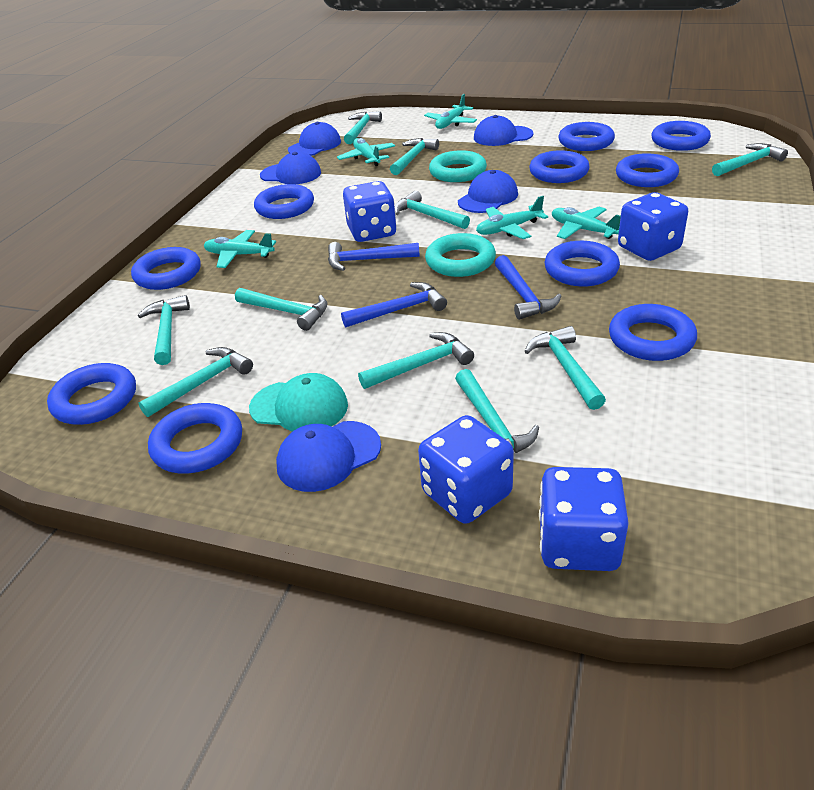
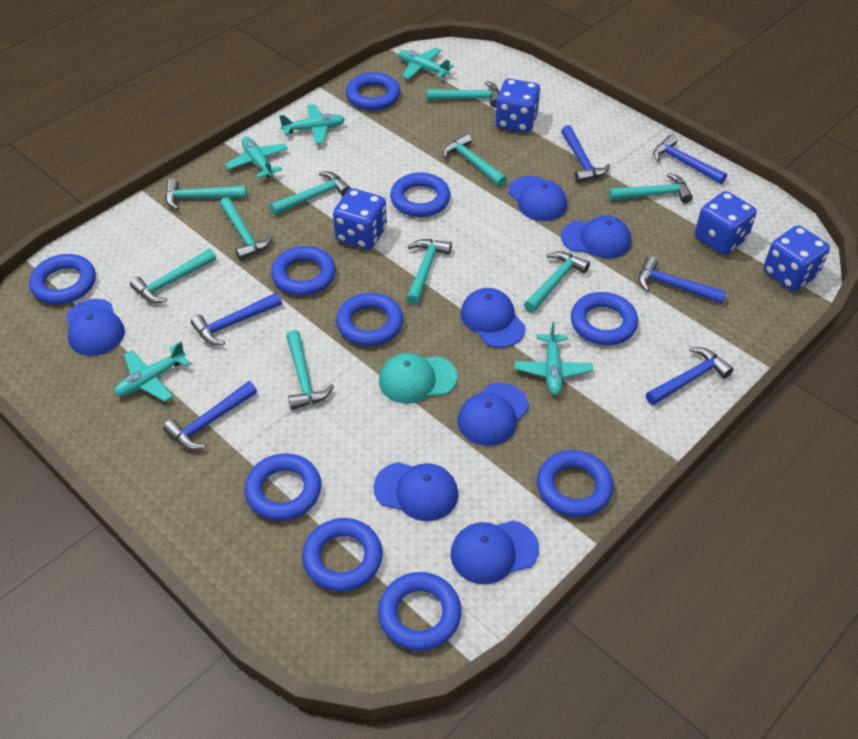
blue cap: [260,152,321,184] [276,421,381,492] [288,122,341,156] [458,170,518,213] [474,115,533,146] = 5 -> [65,299,125,356] [373,462,458,521] [450,520,539,584] [458,383,529,446] [460,288,526,348] [508,176,567,221] [561,216,632,259] = 7
blue hammer: [328,242,420,271] [341,282,447,328] [495,255,561,320] = 3 -> [163,381,257,450] [191,292,282,345] [561,125,610,183] [638,256,727,304] [646,347,734,405] [653,135,727,184] = 6
turquoise ring: [425,233,496,277] [429,150,487,182] = 2 -> none = 0

